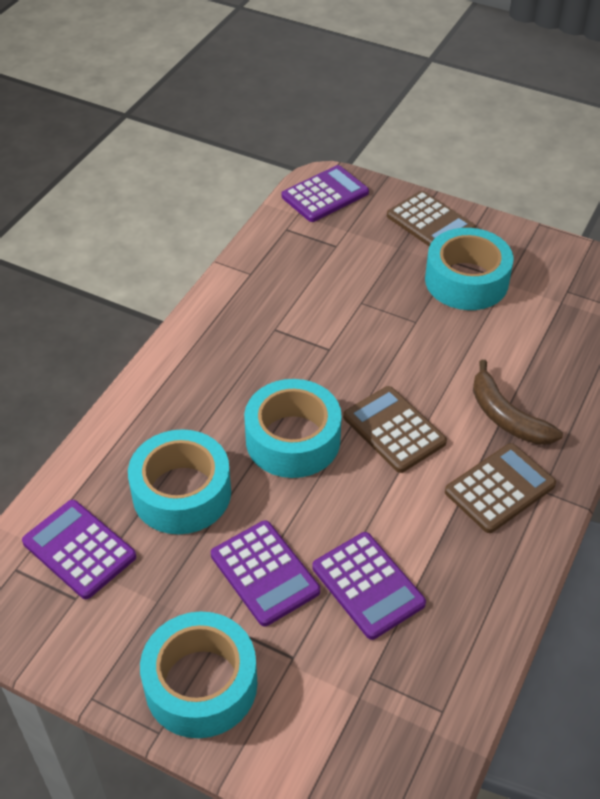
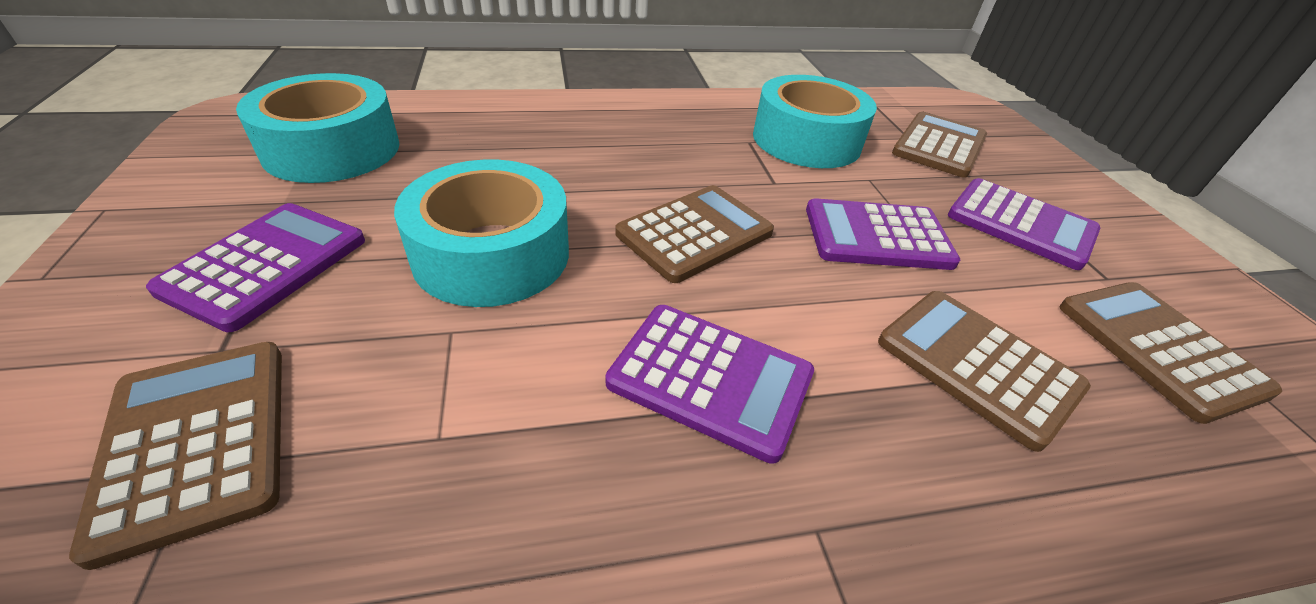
brown banana: [473,360,563,445] = 1 -> none = 0
brown calculator: [343,386,447,473] [387,191,476,246] [445,443,556,533] = 3 -> [69,342,282,570] [615,185,774,283] [878,291,1091,452] [892,112,987,178] [1060,282,1282,424] = 5
turquoise tape: [128,429,231,534] [140,611,258,738] [244,379,342,478] [425,228,514,310] = 4 -> [236,73,400,183] [394,160,569,307] [753,75,877,168] = 3

